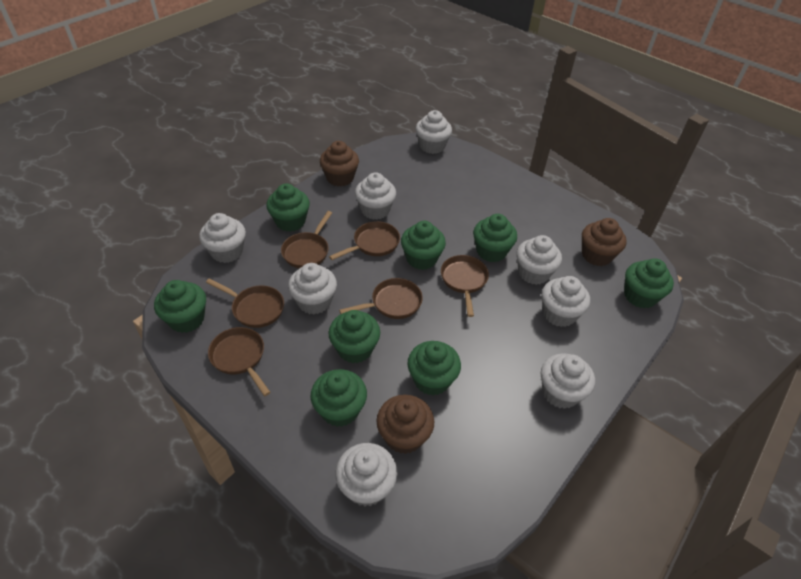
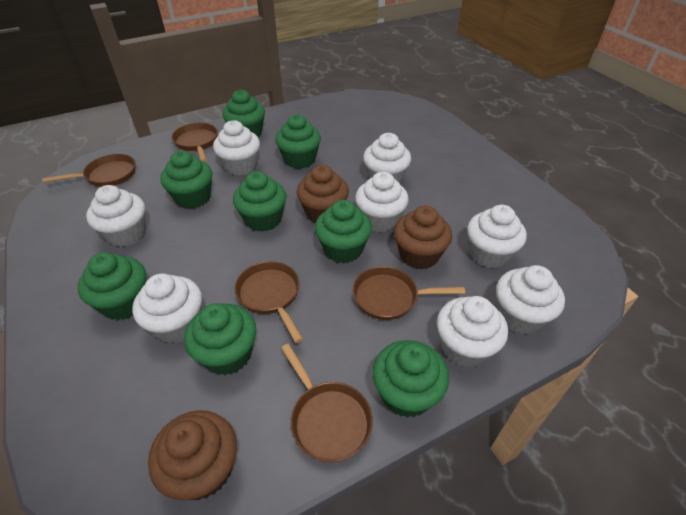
brown pan: [206,278,284,328] [208,327,271,396] [281,211,332,268] [329,221,400,260] [339,278,423,319] [441,255,489,317] = 6 -> [42,154,136,187] [172,123,218,162] [235,261,303,343] [281,344,373,462] [352,266,465,320] = 5

